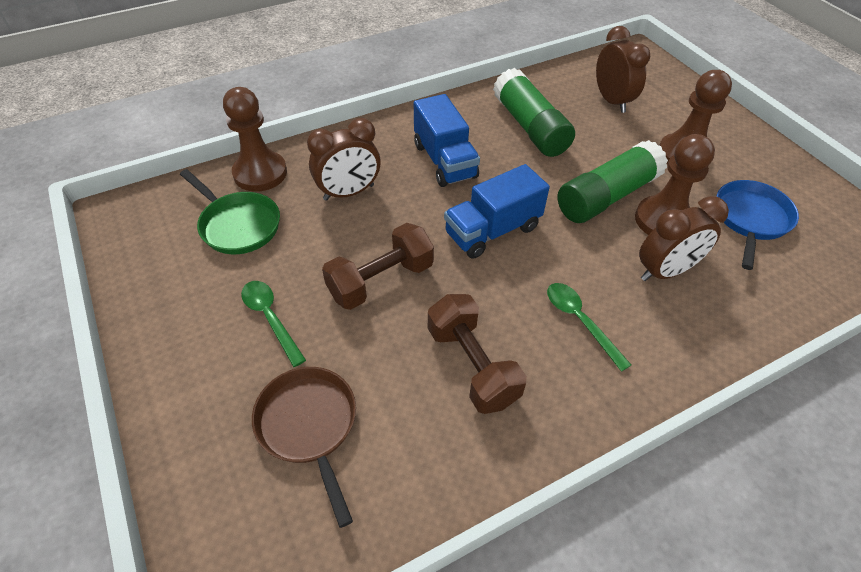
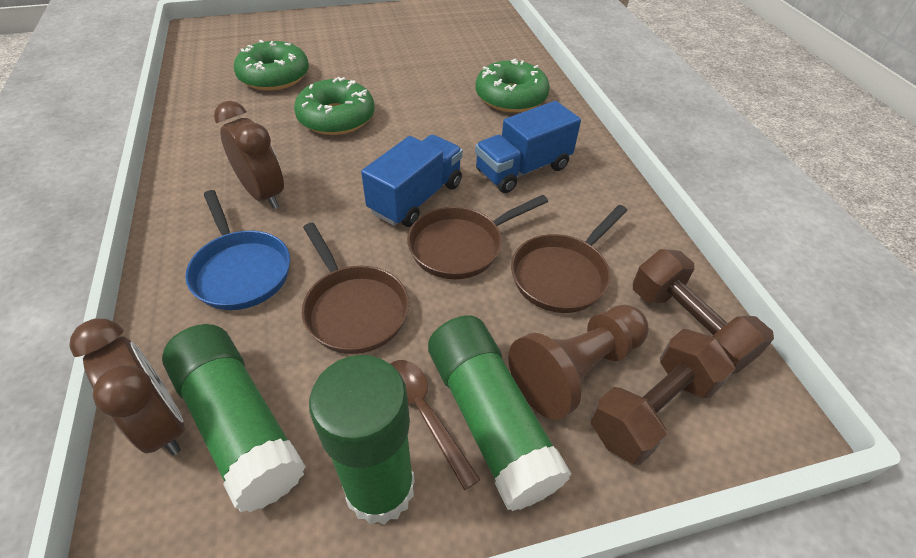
brown clock: [307,118,381,201] [596,26,650,113] [639,196,729,281] = 3 -> [69,319,185,455] [214,101,284,209] = 2
brown pan: [252,367,356,528] = 1 -> [302,223,409,354] [407,195,548,279] [511,205,627,313] = 3
brown pawn: [223,87,287,192] [635,134,715,235] [659,70,732,165] = 3 -> [508,305,648,420] = 1
brown spoon: none = 0 -> [391,360,481,490] = 1
green donut: none = 0 -> [234,40,309,91] [294,77,374,135] [475,59,550,112] = 3
green glue stick: [493,68,575,157] [557,140,668,223] = 2 -> [162,324,306,512] [309,355,415,524] [428,315,572,511] = 3
green pan: [180,169,280,254] = 1 -> none = 0
green spoon: [241,281,306,367] [547,283,631,372] = 2 -> none = 0

